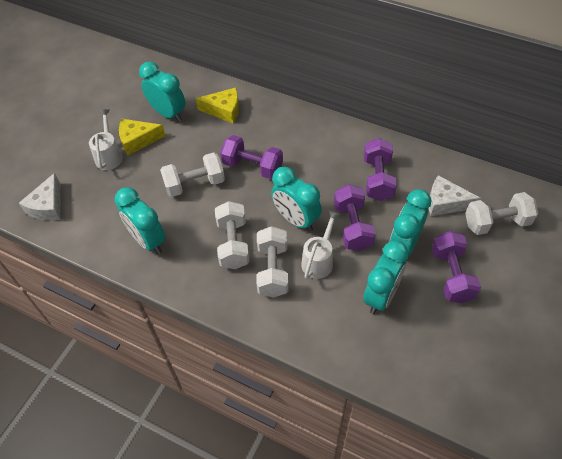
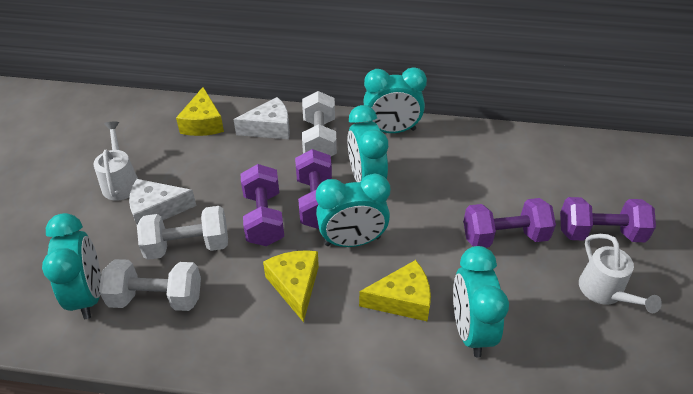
white dumbbell: [160,152,225,197] [215,201,250,269] [256,226,288,298] [465,192,538,235] = 4 -> [99,259,201,311] [137,206,228,260] [302,91,337,156] = 3
yellow cheese: [119,119,166,155] [196,87,239,124] = 2 -> [176,87,224,136] [263,250,319,322] [359,260,431,321] = 3

